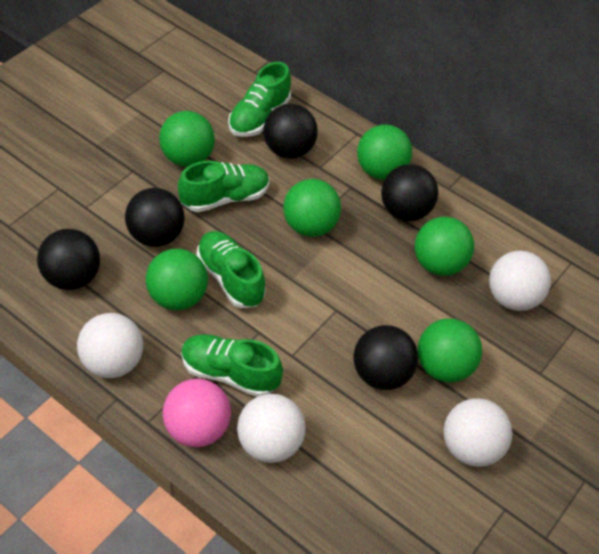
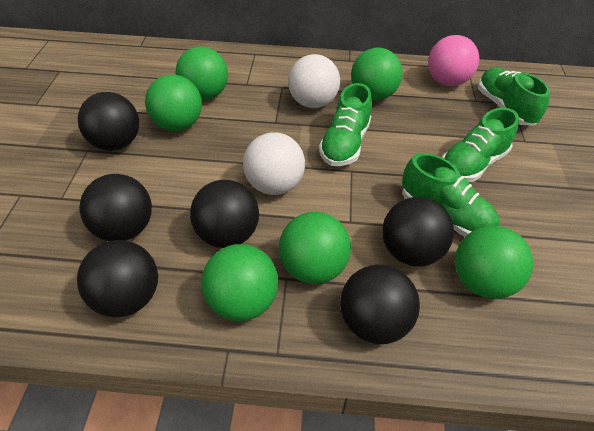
black ball: [37,229,100,290] [125,188,185,247] [263,104,318,159] [354,325,418,390] [381,164,438,221] = 5 -> [77,240,158,317] [78,92,139,151] [79,174,152,241] [190,180,259,248] [340,265,420,344] [382,197,454,266] = 6
white ball: [77,313,143,378] [237,394,306,463] [443,398,512,467] [489,251,551,311] = 4 -> [243,133,305,195] [288,54,340,108] = 2

